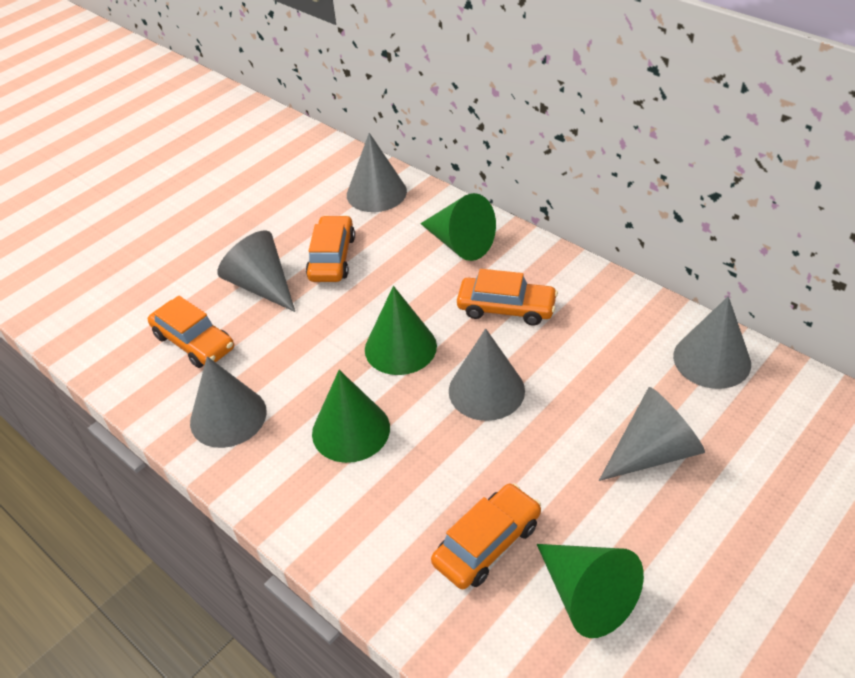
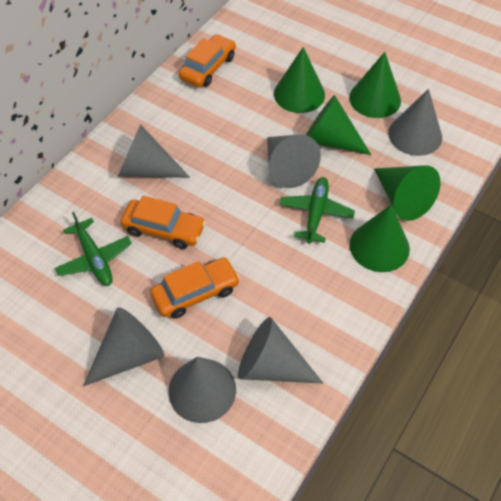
green cone: [312,370,390,463] [365,286,437,375] [420,193,496,261] [537,544,644,638] = 4 -> [274,47,325,113] [306,95,371,155] [349,52,401,118] [350,204,410,272] [374,165,441,221] = 5
green plane: none = 0 -> [55,212,132,286] [279,177,355,243] = 2
orange car: [148,296,234,368] [306,215,355,282] [431,483,541,589] [457,269,558,326] = 4 -> [120,196,206,249] [150,257,240,319] [179,34,236,87] = 3

